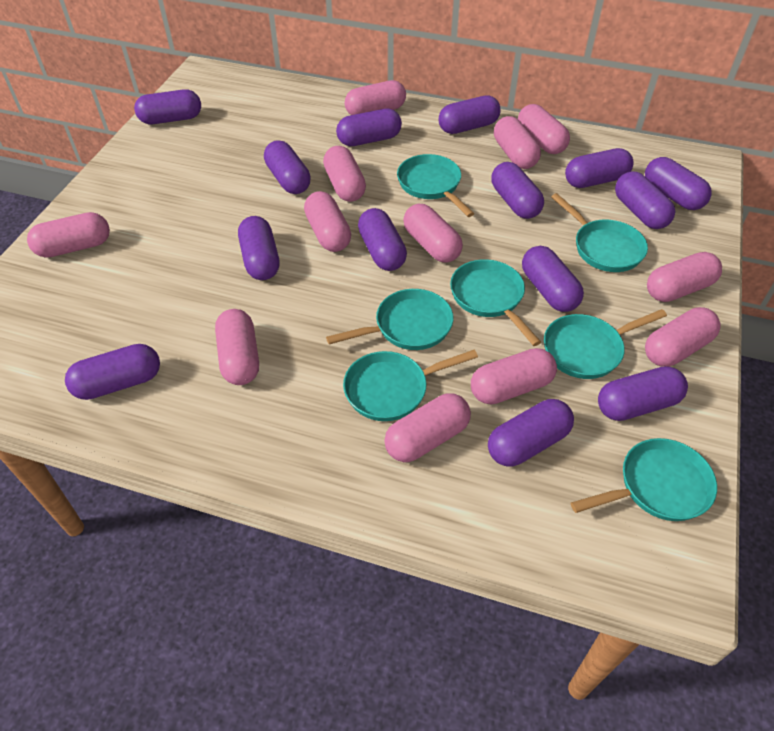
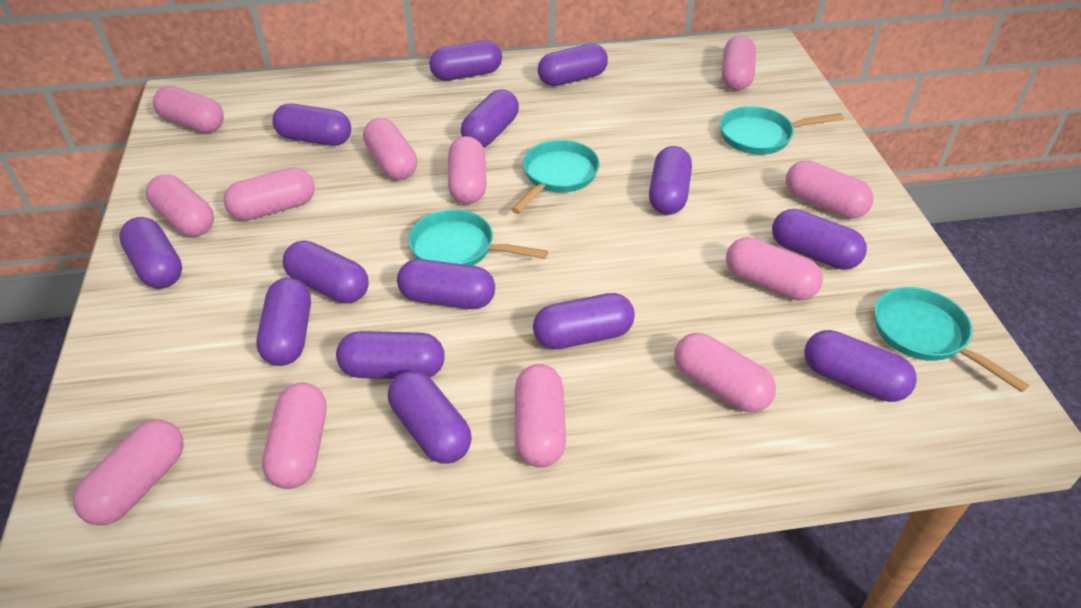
turquoise pan: [326,289,453,350] [343,350,478,421] [397,154,474,217] [450,259,541,346] [544,309,667,379] [551,193,648,272] [571,438,717,521] = 7 -> [408,209,548,266] [511,140,600,214] [720,106,844,155] [874,287,1029,392] = 4

